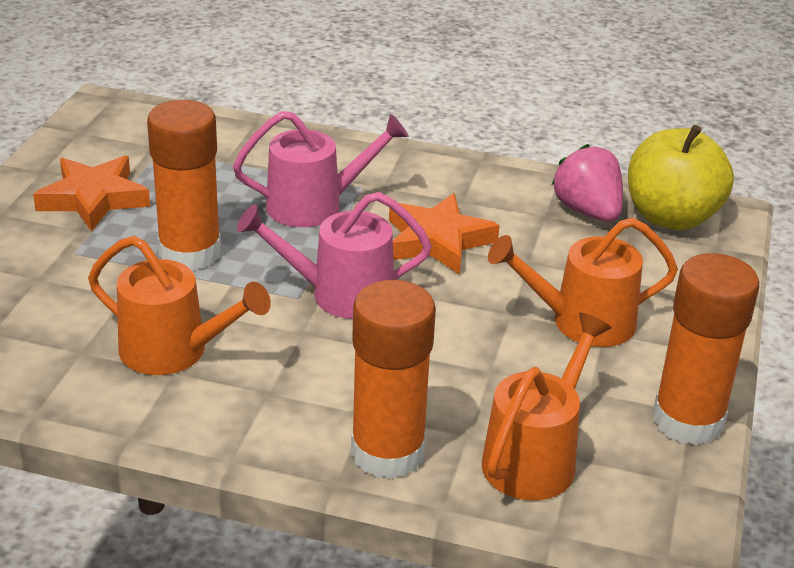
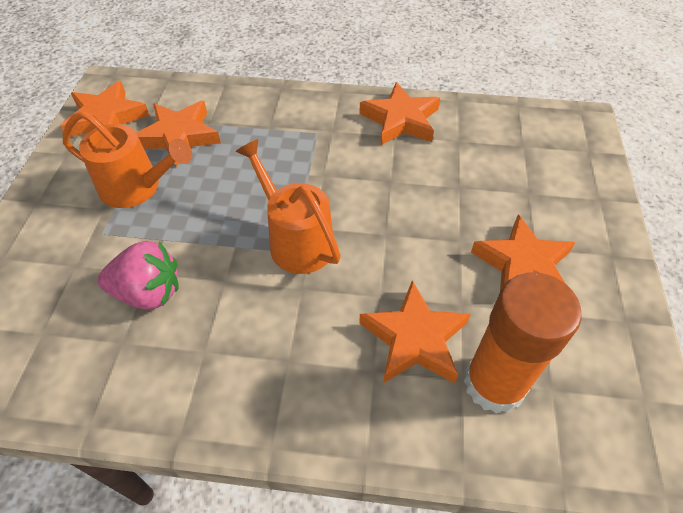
orange glue stick: [147,100,221,271] [351,280,436,479] [653,253,759,445] = 3 -> [464,272,581,414] = 1
orange star: [33,156,150,231] [389,193,500,275] = 2 -> [61,81,150,137] [136,101,221,167] [359,82,440,145] [359,281,471,383] [471,214,575,291] = 5
orange watering can: [88,236,271,375] [482,313,612,501] [488,218,678,347] = 3 -> [63,111,192,208] [236,139,341,274] = 2
pink watering can: [233,111,408,227] [237,192,432,319] = 2 -> none = 0
yellow apple: [628,125,734,230] = 1 -> none = 0

